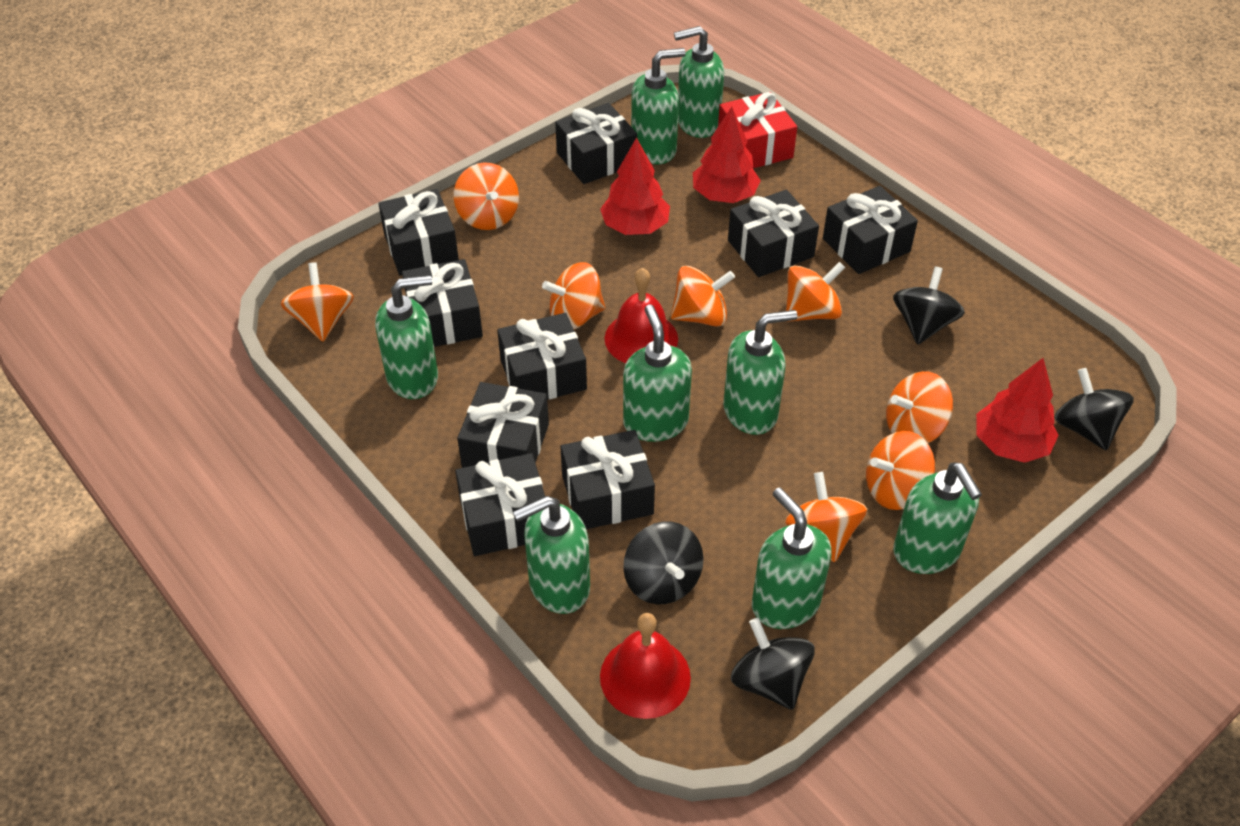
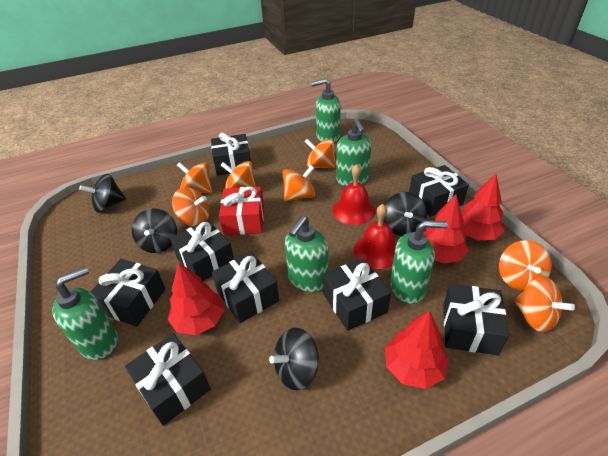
black gift: [378,189,459,276] [402,259,483,347] [455,453,545,556] [457,382,549,468] [497,313,587,400] [555,103,637,184] [560,430,655,529] [728,190,819,277] [823,186,918,274] = 9 -> [91,259,166,327] [125,333,211,426] [170,220,234,282] [211,133,251,176] [212,252,279,323] [323,258,391,331] [409,165,469,217] [443,284,509,355] = 8
green soap dispenser: [375,275,438,399] [513,496,590,614] [623,305,692,442] [631,48,686,164] [674,26,724,138] [723,310,797,435] [752,487,832,629] [893,463,982,574] = 8 -> [52,267,118,360] [285,216,328,292] [311,78,341,143] [336,118,371,186] [390,220,448,304] = 5
orange spinning top: [281,262,354,342] [454,162,519,230] [542,262,605,330] [671,266,735,326] [785,472,867,563] [786,262,845,322] [866,431,935,510] [886,371,953,443] = 8 -> [172,187,210,227] [177,162,212,193] [221,161,256,188] [283,166,315,201] [304,139,336,168] [499,240,552,291] [514,276,575,332] = 7
red tree: [600,137,670,235] [693,107,761,203] [976,358,1059,463] = 3 -> [168,262,224,335] [385,310,449,389] [423,195,469,264] [461,174,505,240] = 4

